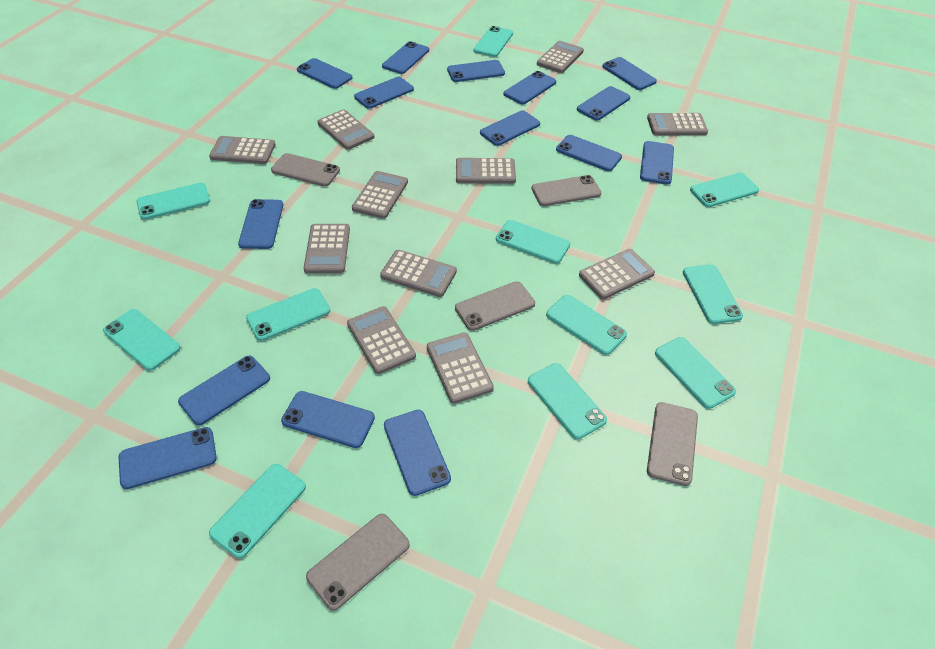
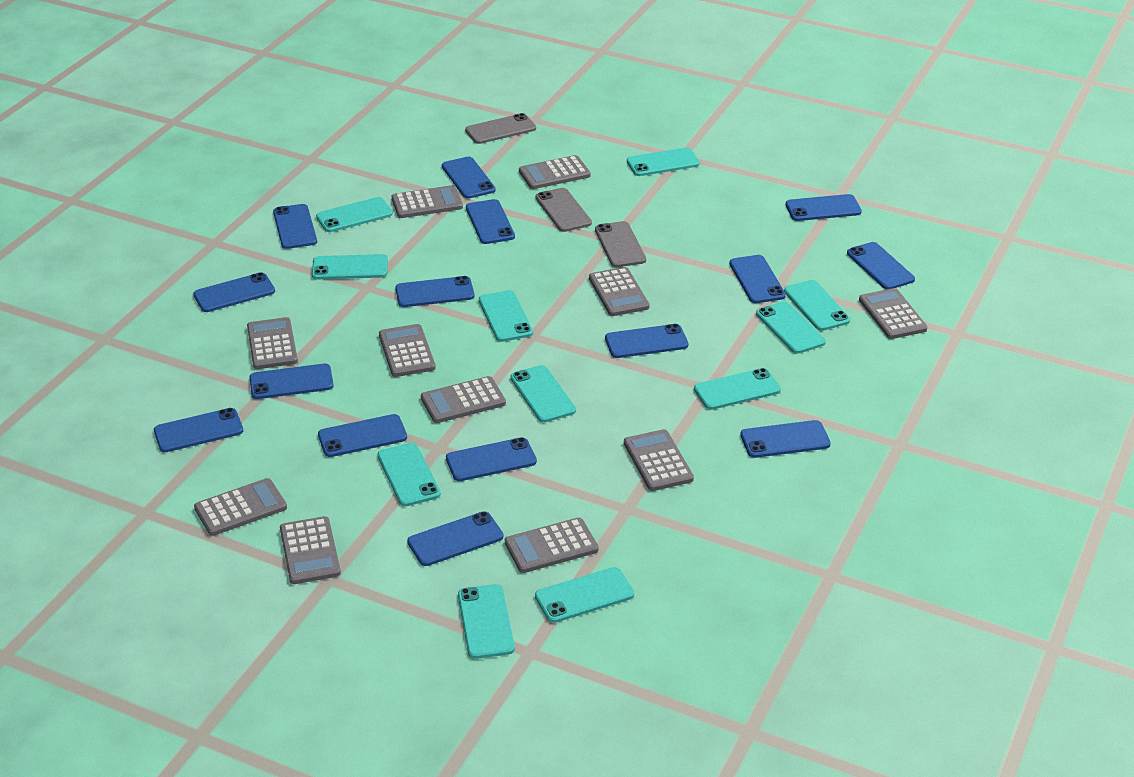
grey phone: [271,153,340,187] [306,514,410,611] [455,281,535,331] [531,175,601,206] [647,402,698,486] = 5 -> [465,113,536,144] [536,188,592,232] [595,221,646,267] = 3

